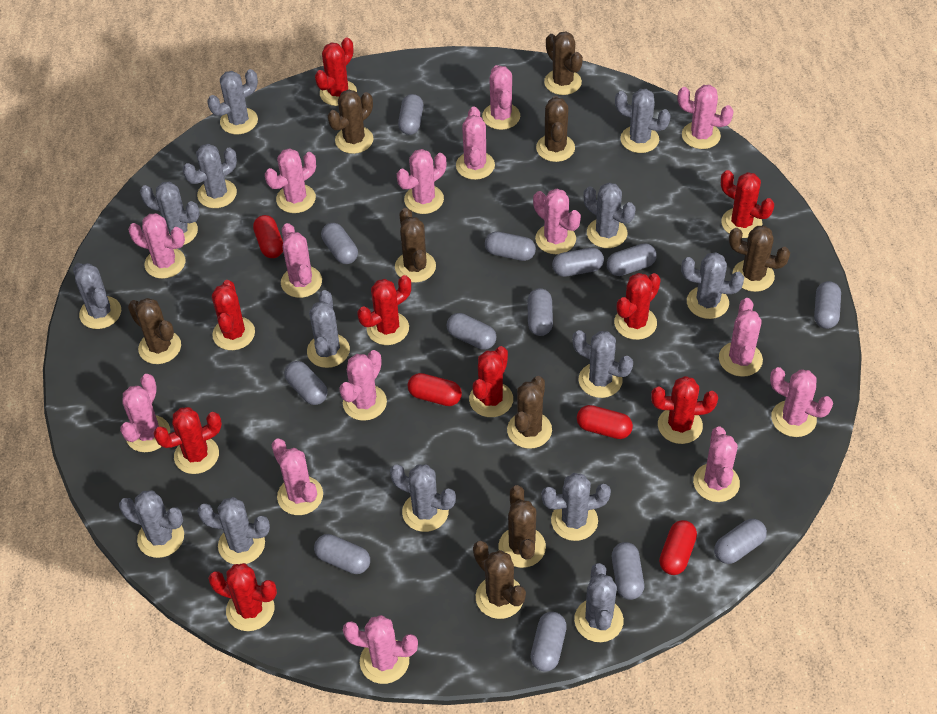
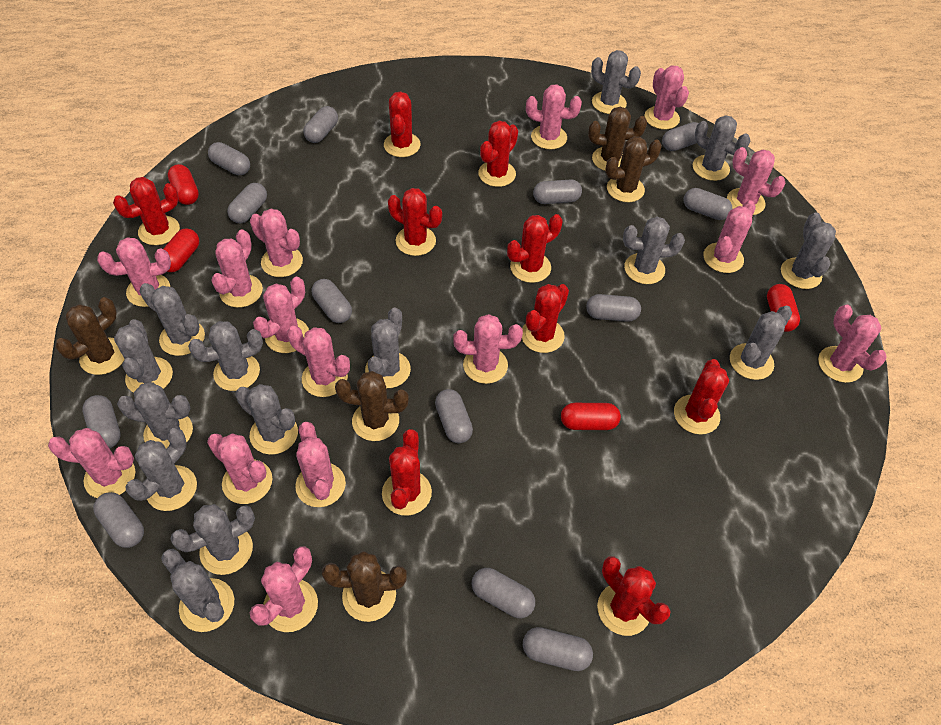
brown cactus: [128,298,181,364] [328,89,374,154] [395,208,436,283] [473,541,526,619] [498,485,546,568] [507,376,552,449] [536,96,575,162] [544,31,583,95] [729,225,790,292] = 9 -> [55,297,125,375] [322,551,407,622] [335,371,409,441] [588,107,647,171] [605,136,662,202] = 5

